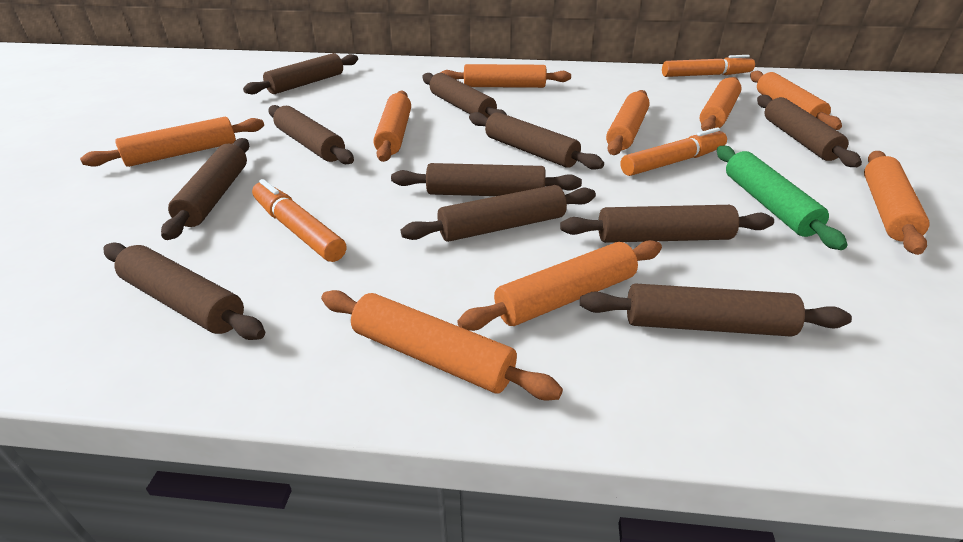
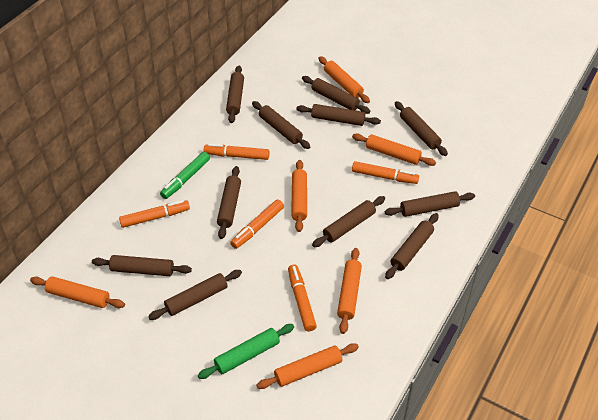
green marker: none = 0 -> [160,152,210,199] = 1
orange marker: [252,179,346,262] [621,127,727,176] [662,55,755,77] = 3 -> [119,200,190,228] [204,144,269,160] [230,199,284,249] [288,264,317,332] [352,161,419,184] = 5
orange rolling pin: [80,117,264,167] [321,290,563,400] [374,90,411,162] [440,64,571,88] [457,240,662,331] [606,90,650,155] [700,77,742,131] [750,71,842,130] [864,151,930,255] = 9 -> [30,276,125,308] [257,343,359,389] [291,160,307,232] [319,56,370,103] [337,248,362,334] [352,134,436,166] = 6

